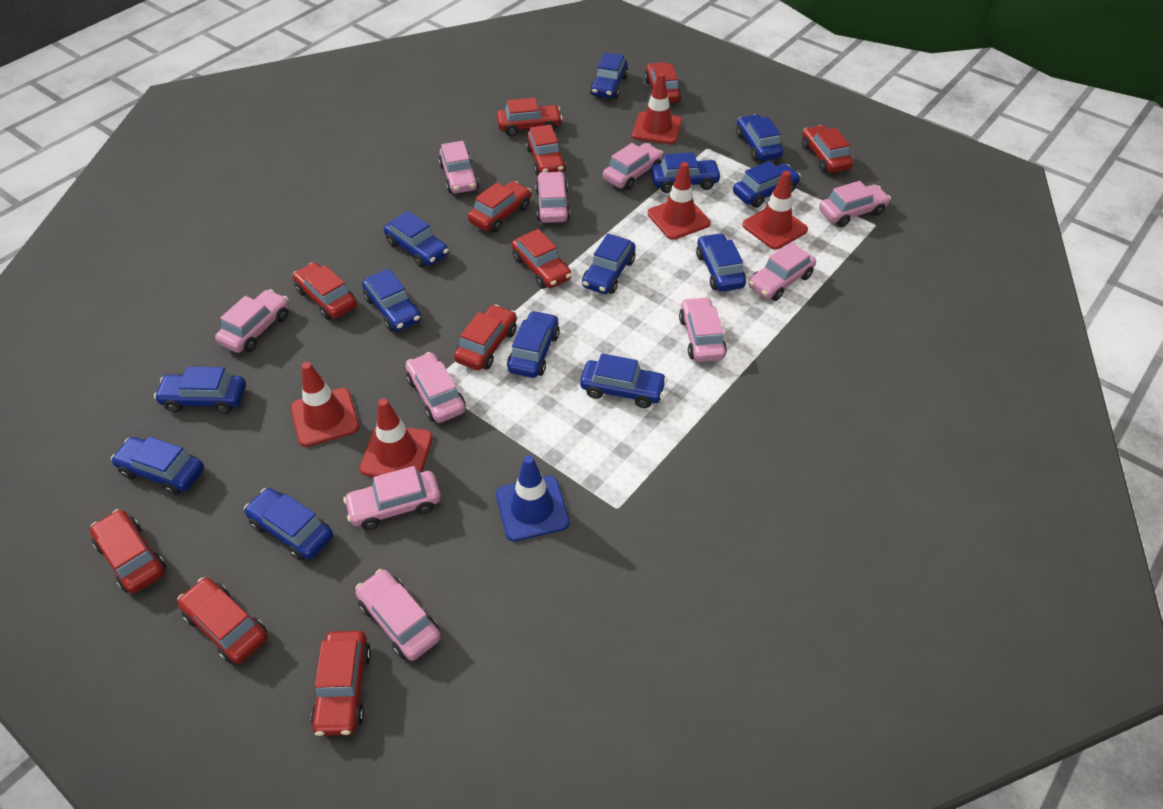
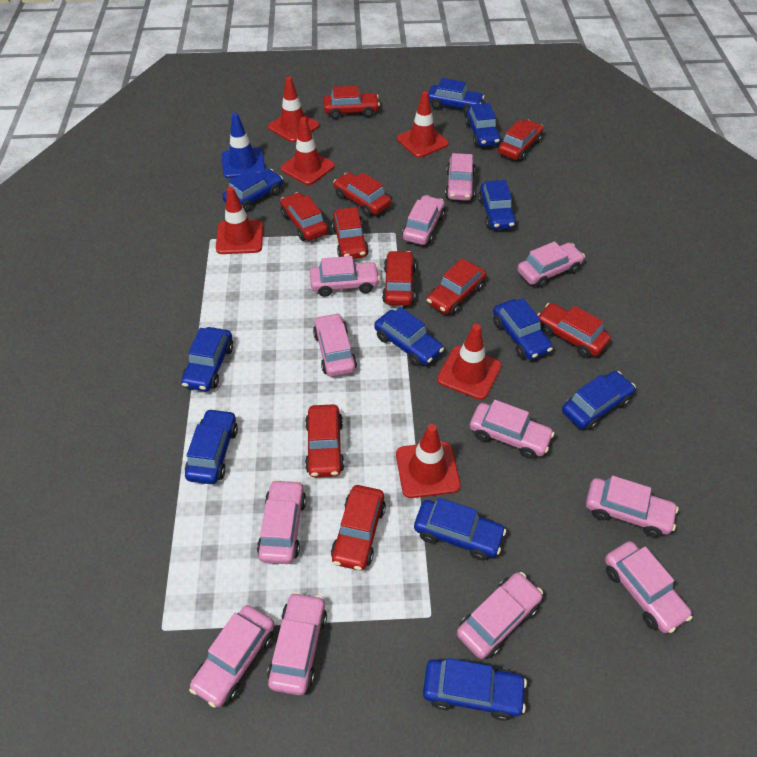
blue car: [111,436,204,495] [154,366,246,414] [244,488,333,561] [362,268,421,331] [384,211,449,268] [507,310,560,378] [580,353,667,408] [582,234,635,294] [590,52,628,99] [651,152,722,193] [696,233,746,292] [733,161,801,208] [736,114,783,161] = 13 -> [181,327,233,391] [185,408,238,484] [222,169,283,212] [374,307,444,366] [414,498,506,561] [423,658,527,721] [428,78,484,114] [465,103,501,147] [478,180,516,230] [493,298,553,360] [562,371,636,430] = 11
pink car: [215,289,289,353] [343,466,441,530] [355,569,441,661] [406,352,466,423] [438,141,479,193] [535,171,570,223] [603,143,663,190] [679,297,727,362] [748,242,816,301] [819,181,891,227] = 10 -> [189,605,274,707] [257,479,306,564] [267,592,327,695] [310,256,380,297] [313,313,357,377] [402,195,445,245] [445,153,475,201] [457,572,543,659] [470,400,554,459] [517,241,585,288] [586,476,678,537] [605,541,692,633] = 12
red car: [90,509,166,594] [177,577,267,664] [293,262,357,320] [311,631,371,736] [454,304,517,370] [468,181,531,232] [497,98,563,137] [511,229,572,289] [525,124,566,175] [644,62,681,103] [802,125,853,173] = 11 -> [280,192,328,241] [305,404,344,477] [323,86,380,119] [331,485,386,571] [332,207,369,259] [333,172,391,216] [382,250,416,306] [427,259,486,315] [498,120,543,161] [537,303,611,358] = 10
red traffic cone: [291,362,359,447] [360,398,433,477] [632,73,682,144] [648,162,710,240] [742,171,808,249] = 5 -> [216,187,263,254] [268,76,319,142] [281,117,335,185] [396,424,461,498] [397,91,449,158] [437,324,501,400] = 6

